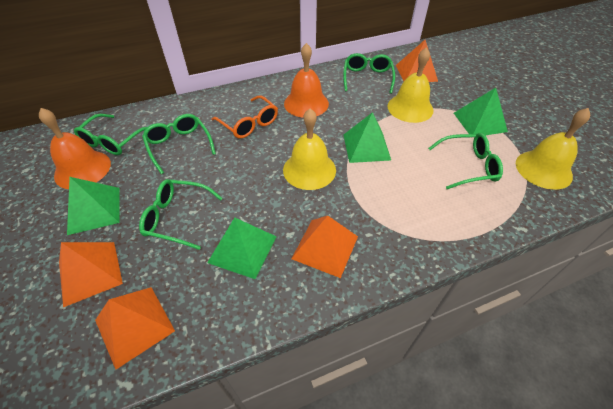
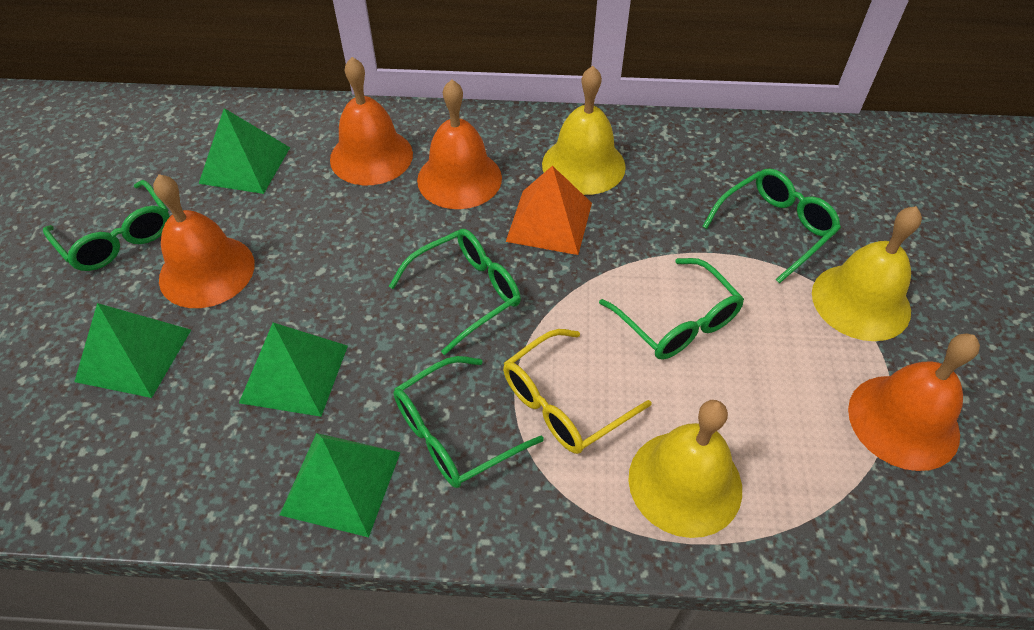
orange bell: [39,108,111,189] [284,43,329,118] = 2 -> [153,174,255,308] [330,57,413,185] [417,79,502,209] [848,334,980,471] = 4
orange glasses: [212,95,278,139] = 1 -> none = 0
orange pyramid: [59,242,123,307] [95,287,175,369] [291,216,358,278] [396,40,438,82] = 4 -> [506,166,592,255] = 1
yellow glasses: none = 0 -> [503,329,652,454] = 1

